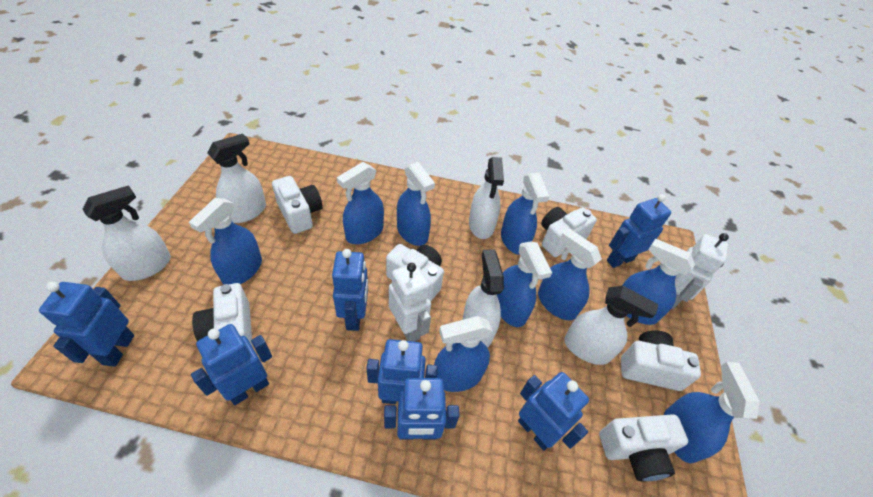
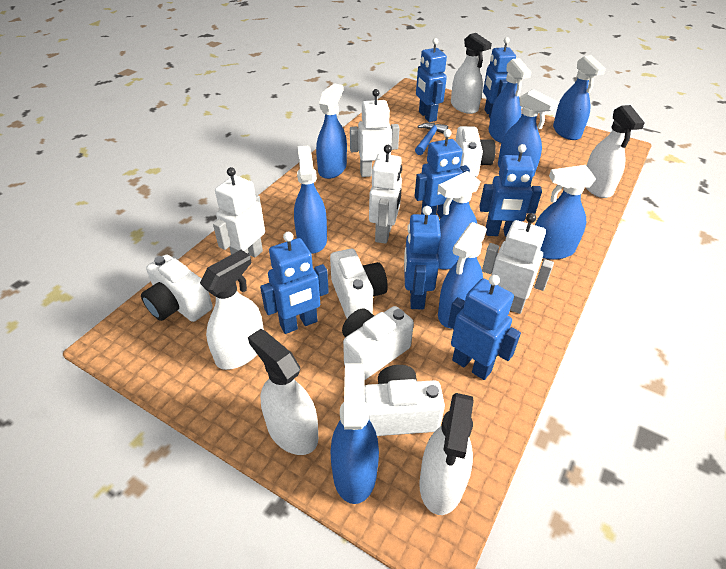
blue hammer: none = 0 -> [415,123,448,155] = 1
white camera: [192,283,253,347] [272,176,323,234] [386,244,444,301] [541,207,597,257] [599,414,688,481] [621,330,701,391] = 6 -> [141,254,213,322] [330,249,388,318] [342,306,414,380] [365,365,445,436] [455,126,496,177] = 5
white robot: [389,262,431,342] [671,233,729,309] = 2 -> [213,167,265,258] [350,89,400,177] [369,145,402,244] [482,213,554,314] = 4

